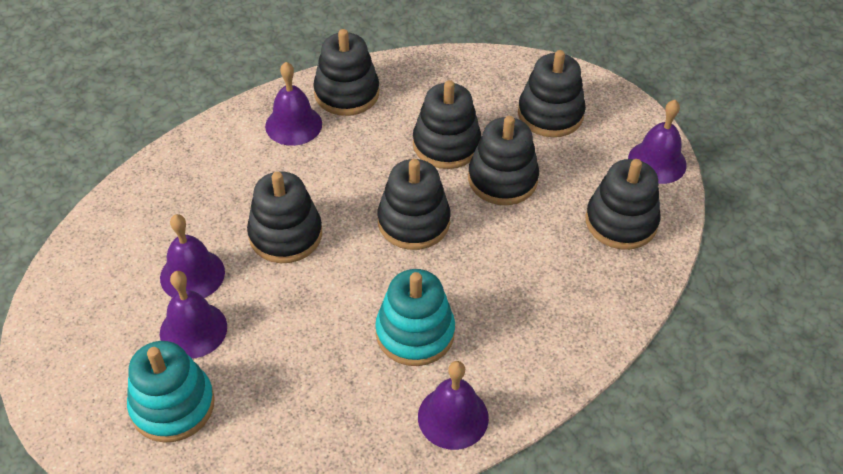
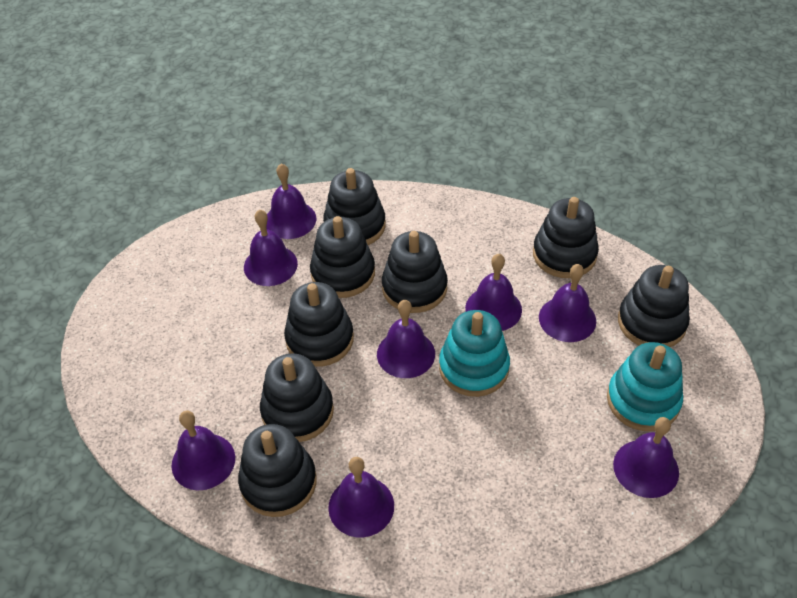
black stacking toy: [247,172,322,263] [313,29,379,116] [377,159,451,250] [413,80,481,169] [468,116,539,205] [518,50,586,137] [585,159,660,250] = 7 -> [238,424,317,517] [260,353,334,442] [284,282,354,367] [310,216,375,298] [323,168,386,245] [382,231,448,313] [533,197,599,278] [618,265,690,347] = 8
purple bell: [160,214,225,298] [160,271,227,358] [265,62,322,146] [418,361,489,450] [628,100,687,184] = 5 -> [172,411,235,490] [244,210,298,286] [266,163,316,239] [328,457,394,537] [377,300,435,378] [465,254,522,331] [539,264,596,342] [613,417,679,498] = 8

